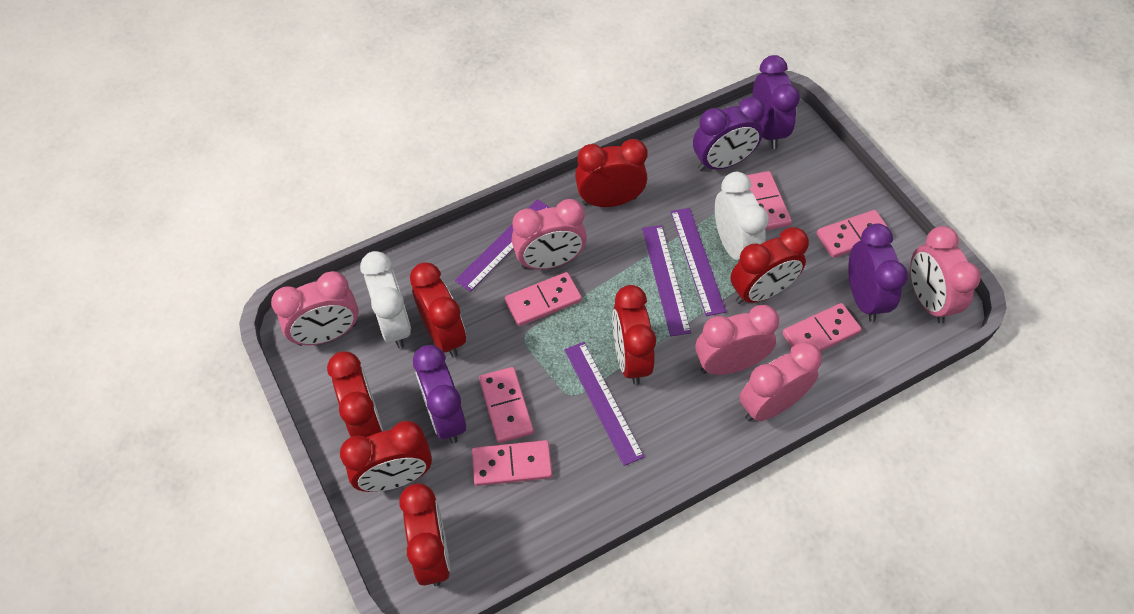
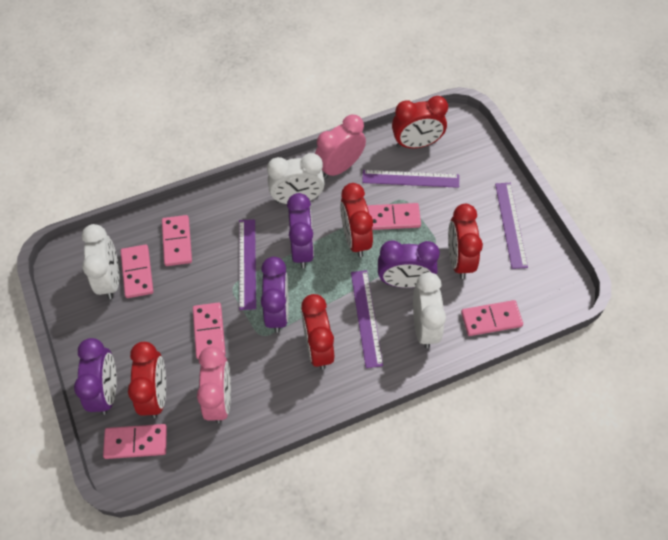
pink clock: [271,271,359,346] [512,199,587,270] [695,305,779,375] [739,342,822,421] [910,226,981,324] = 5 -> [197,347,231,423] [315,114,366,179] = 2
red clock: [327,352,383,437] [340,421,432,492] [399,483,450,586] [410,262,466,358] [575,139,648,207] [612,285,656,385] [731,227,809,304] = 7 -> [128,342,166,418] [301,294,334,370] [340,183,373,257] [392,96,448,148] [448,204,483,279] = 5
white clock: [360,251,411,348] [715,172,769,260] = 2 -> [82,224,119,299] [267,153,325,204] [413,272,446,348] = 3

